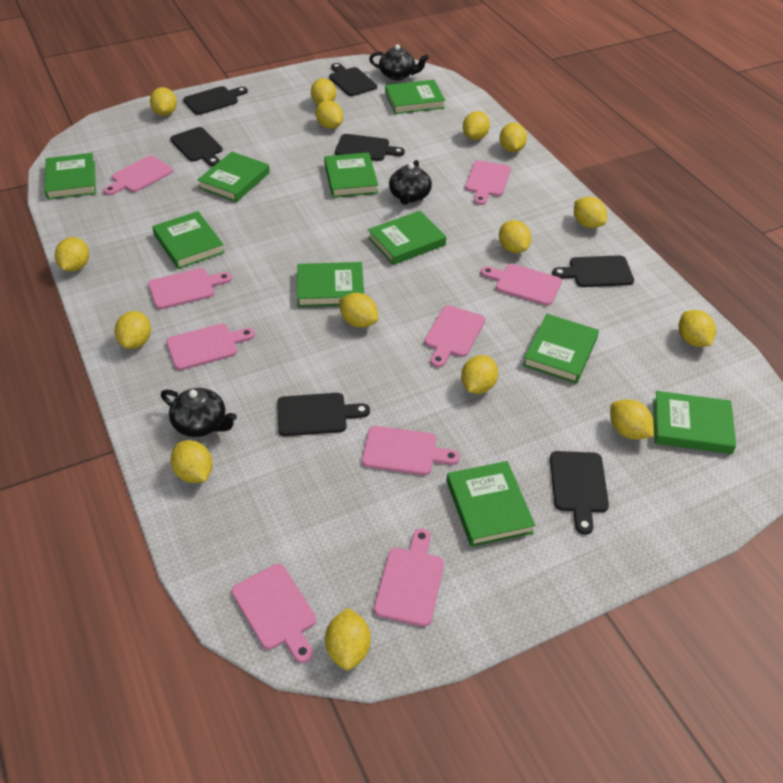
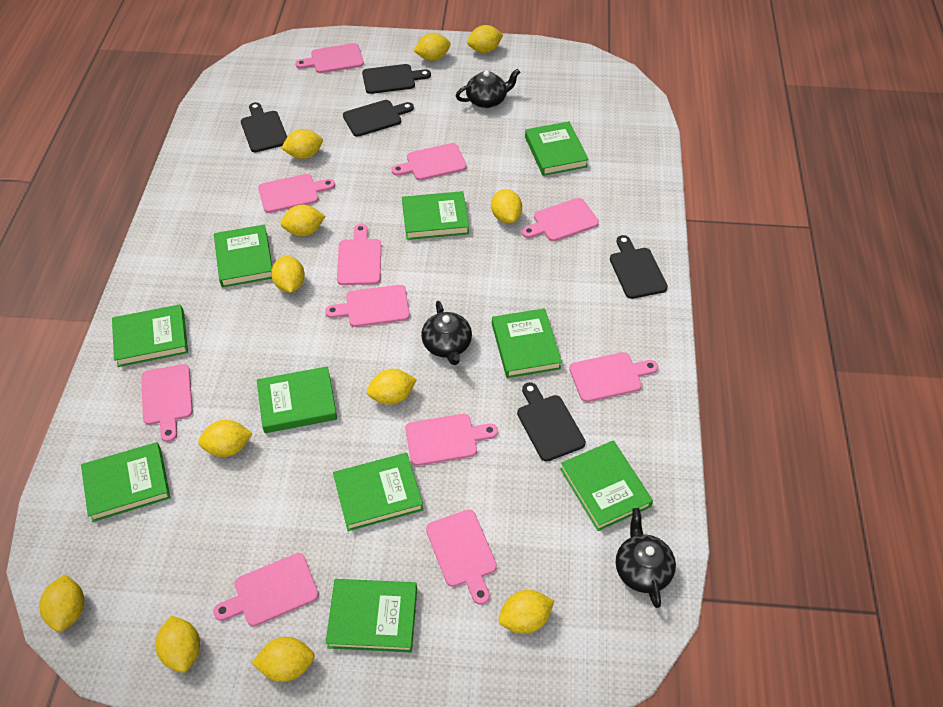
black cutting board: [170,127,223,166] [183,86,248,115] [277,393,370,436] [329,63,377,96] [335,134,405,161] [550,451,609,535] [552,255,634,287] = 7 -> [241,102,287,152] [343,100,414,137] [362,64,431,94] [517,382,586,462] [610,235,668,299] = 5
pink cutting board: [104,156,173,195] [148,268,232,309] [166,324,255,370] [232,564,316,663] [362,426,460,475] [374,529,444,627] [424,305,485,368] [465,160,511,205] [481,264,562,306] = 9 -> [141,364,193,442] [213,553,319,626] [258,174,335,213] [295,43,364,73] [325,285,410,327] [337,224,381,285] [392,143,467,180] [405,414,498,466] [426,510,497,605] [522,198,599,241] [569,352,658,402] = 11
yellow lemon: [55,237,89,272] [115,311,151,349] [150,87,177,116] [171,440,213,483] [311,78,336,104] [315,100,343,129] [325,608,371,670] [340,293,378,328] [461,355,498,394] [463,111,490,140] [499,220,531,253] [500,123,527,152] [574,197,607,228] [610,399,654,440] [679,310,716,347] = 15 -> [39,574,84,632] [155,616,200,673] [198,420,253,457] [252,637,315,682] [271,256,305,293] [280,205,326,236] [281,129,323,159] [367,369,417,405] [414,33,451,61] [467,25,503,53] [491,189,522,223] [499,590,554,634] = 12

